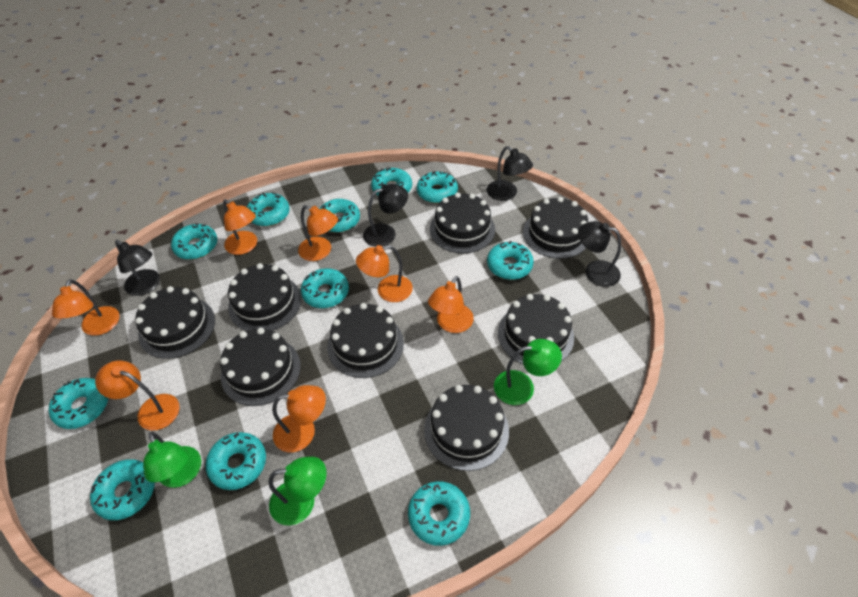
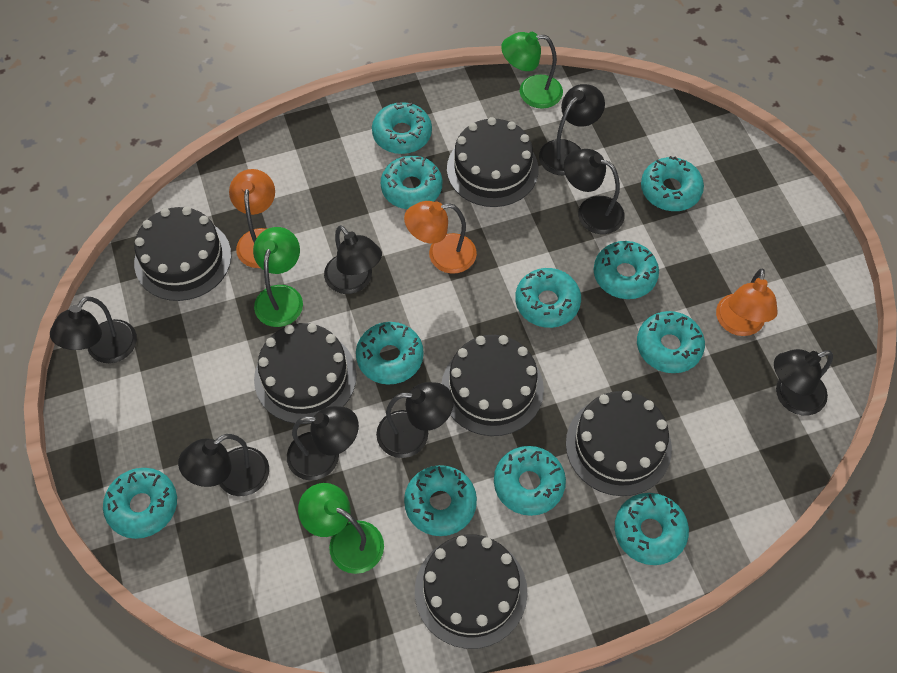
black cake: [135,286,215,359] [220,328,301,406] [228,263,301,331] [327,303,404,378] [424,385,509,471] [430,193,495,253] [498,294,574,364] [523,197,588,259] = 8 -> [134,207,231,301] [254,323,357,424] [415,534,527,649] [441,335,544,436] [447,117,539,207] [566,391,672,496] = 6
black lamp: [115,240,160,296] [363,184,408,247] [486,146,533,201] [578,221,621,287] = 4 -> [50,297,137,363] [178,434,269,496] [287,406,359,480] [324,225,382,294] [376,382,454,458] [539,84,605,175] [564,149,625,234] [774,349,833,415] = 8
orange lamp: [52,279,120,336] [95,360,180,431] [223,199,257,255] [272,385,326,452] [298,205,338,261] [356,245,413,302] [428,276,474,333] = 7 -> [229,169,275,268] [404,201,477,274] [716,268,778,336] = 3

